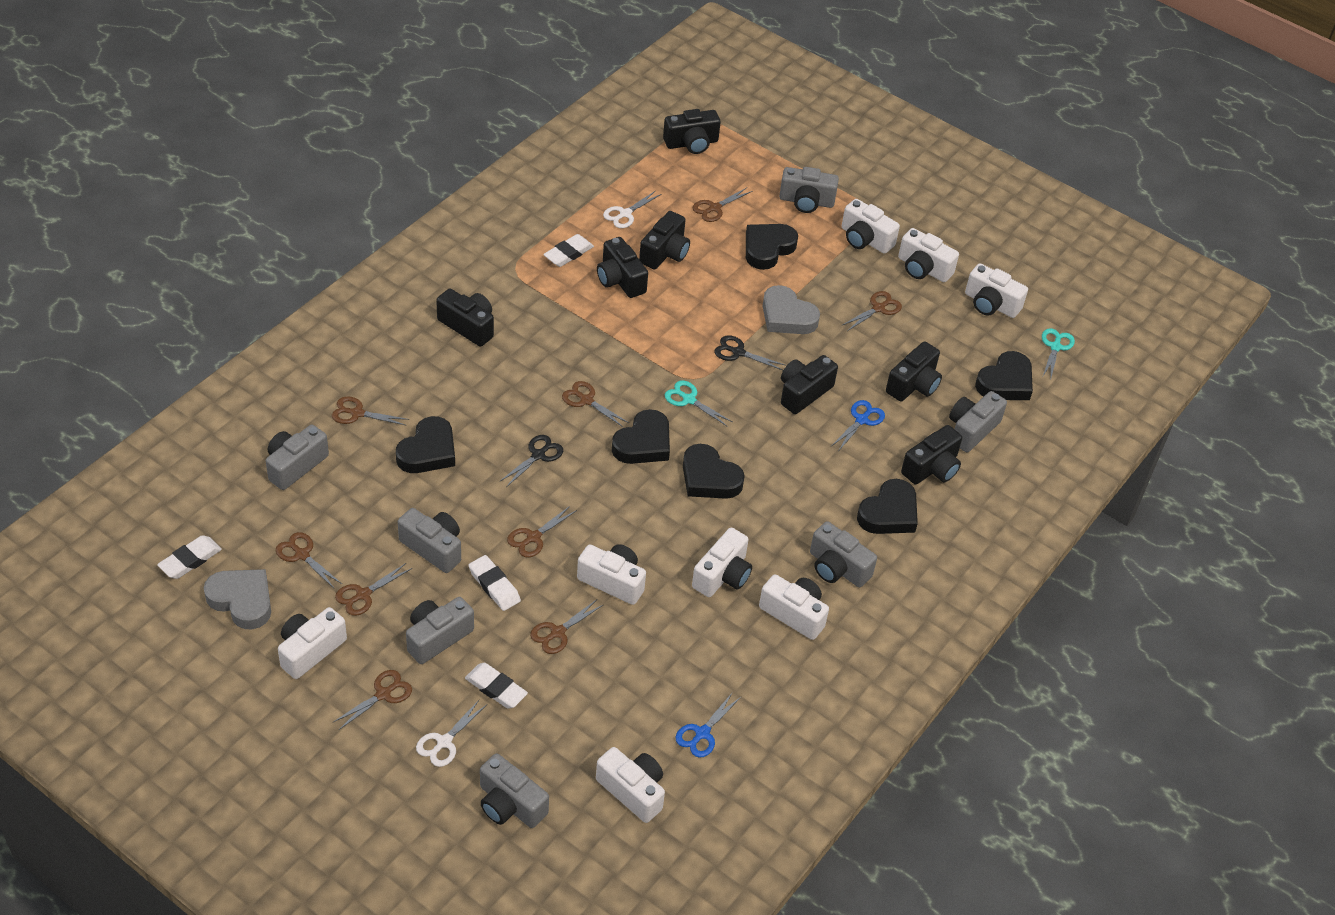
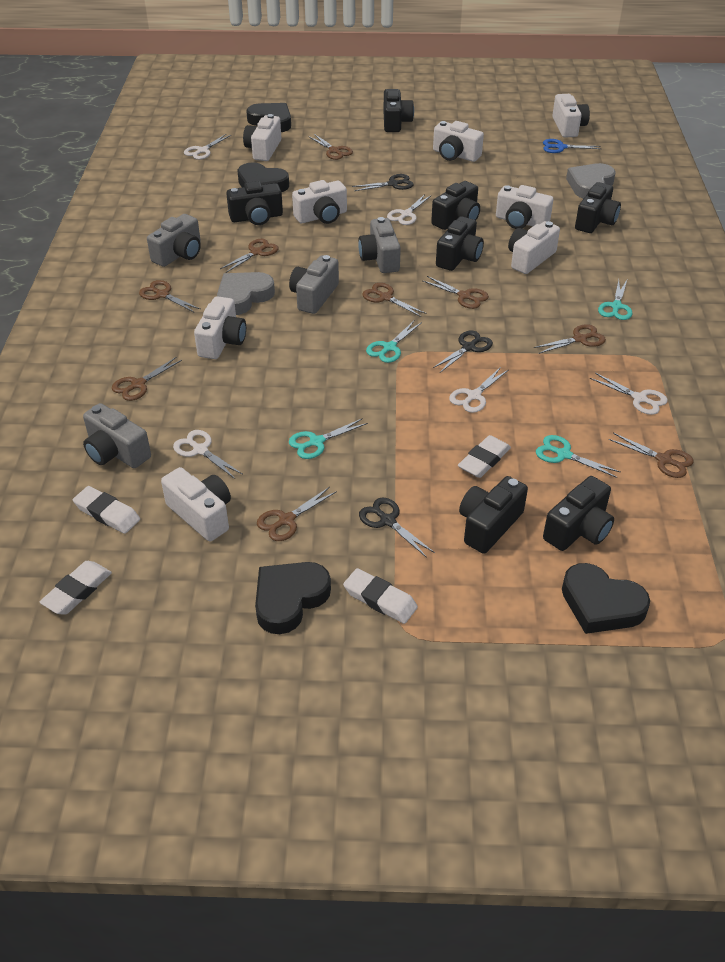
black heart: [396,416,455,473] [612,409,670,464] [683,444,745,499] [746,224,798,270] [857,479,918,534] [975,351,1033,400] = 6 -> [237,162,289,192] [246,103,291,132] [255,562,331,634] [562,563,650,634] = 4
black scissors: [499,435,563,487] [714,335,785,370] = 2 -> [352,174,414,191] [359,498,435,558] [433,331,493,373] = 3
blue scissors: [675,692,741,758] [831,400,885,450] = 2 -> [543,139,601,153] = 1
grey camera: [266,425,329,490] [398,508,461,573] [406,597,474,664] [480,753,549,828] [779,167,839,213] [810,521,877,587] [949,391,1007,452] = 7 -> [83,403,151,468] [147,214,201,267] [289,255,339,314] [358,217,401,273] = 4
turquoise scissors: [665,380,732,426] [1042,328,1075,381] = 2 -> [289,418,368,459] [366,321,422,363] [536,435,620,478] [598,280,632,320] = 4
white scissors: [416,700,486,767] [603,191,661,228] = 2 -> [173,430,242,479] [184,134,231,160] [387,194,432,225] [449,367,508,413] [590,373,668,415] = 5

